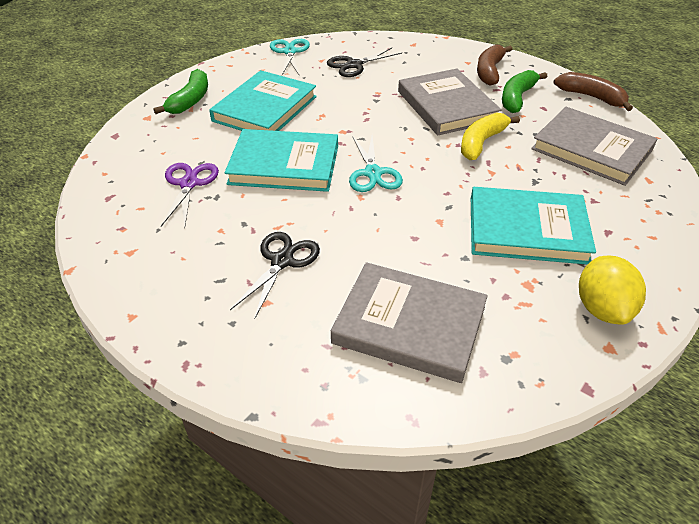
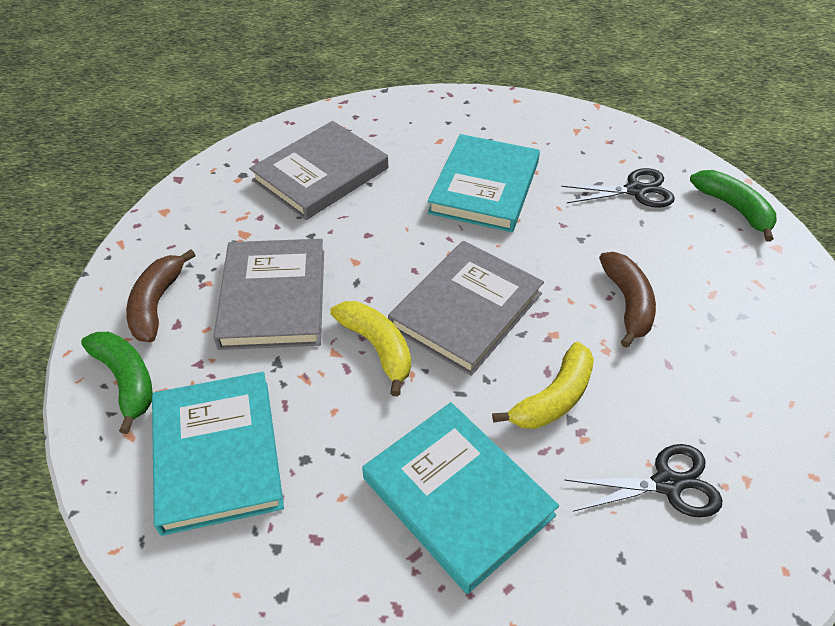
purple scissors: [161,163,219,227] = 1 -> none = 0
turquoise scissors: [270,39,310,76] [349,135,403,192] = 2 -> none = 0
yellow banana: [461,113,520,160] = 1 -> [330,301,411,396] [492,342,594,429] = 2
yellow lemon: [579,255,646,325] = 1 -> none = 0

